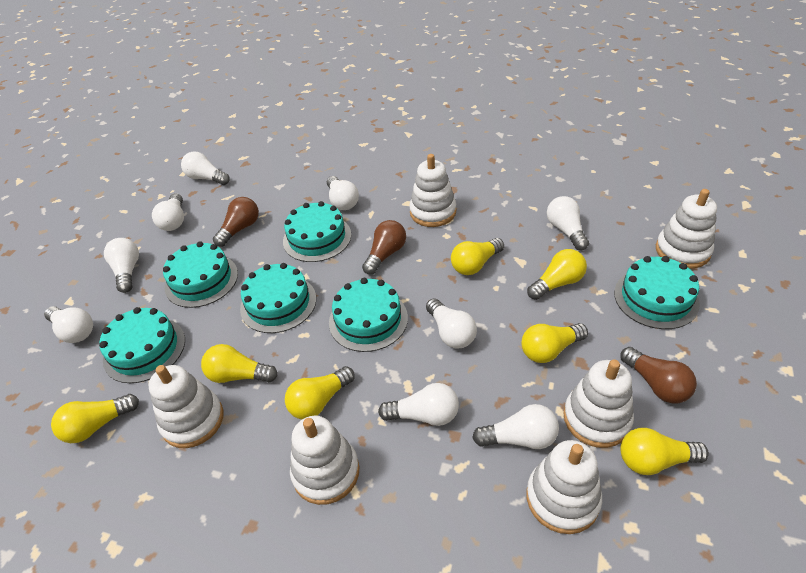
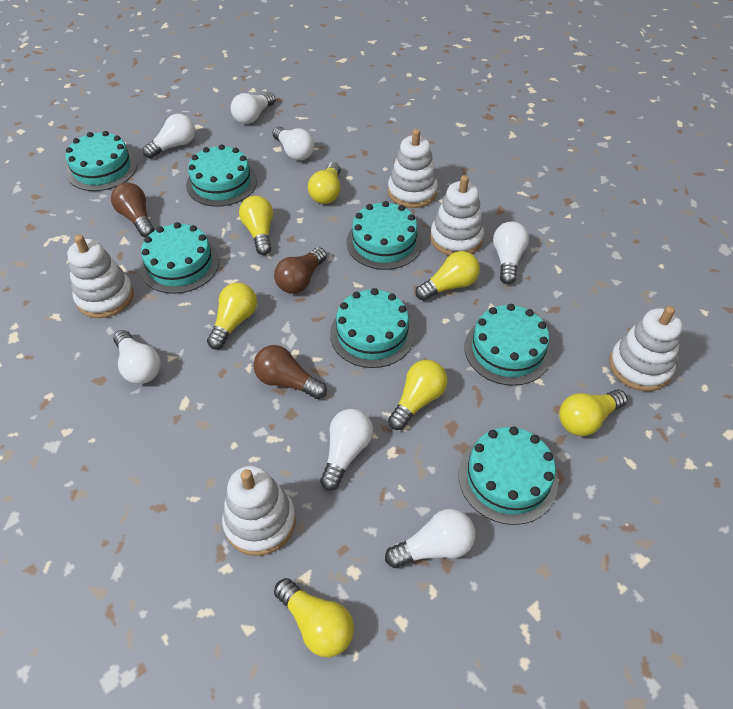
turquoise cake: [99,307,185,383] [163,241,238,308] [240,263,316,333] [283,201,351,262] [329,278,408,352] [614,256,700,329] = 6 -> [65,131,137,191] [140,222,219,294] [186,144,257,207] [330,288,415,368] [346,201,422,270] [459,427,558,525] [465,304,552,386] = 7
white light bulb: [44,306,93,343] [104,238,139,293] [152,193,184,231] [181,152,230,185] [327,176,359,210] [378,383,459,426] [426,298,477,348] [473,404,559,449] [547,196,589,250] = 9 -> [113,330,161,384] [143,114,195,159] [231,92,276,124] [272,126,314,161] [320,409,373,491] [385,509,475,568] [493,221,529,284] = 7
white stacking toy: [148,365,224,448] [290,416,360,505] [409,154,456,227] [526,440,602,534] [563,360,634,448] [656,189,717,269] = 6 -> [67,235,134,318] [222,466,296,556] [388,129,438,208] [430,175,484,256] [609,306,683,391] = 5

